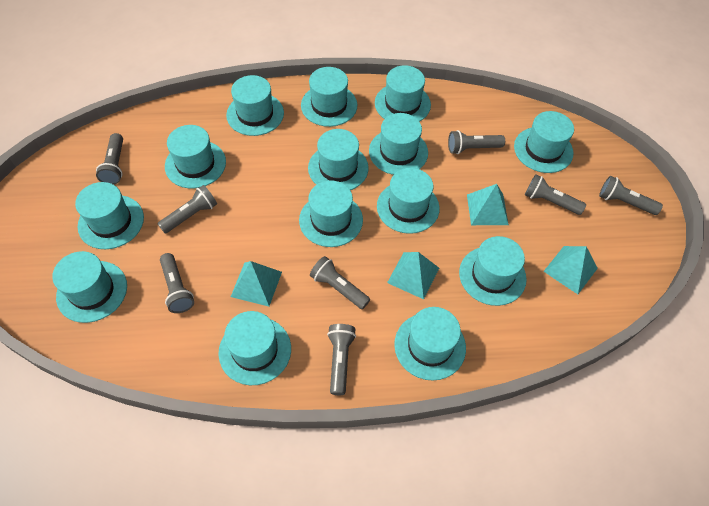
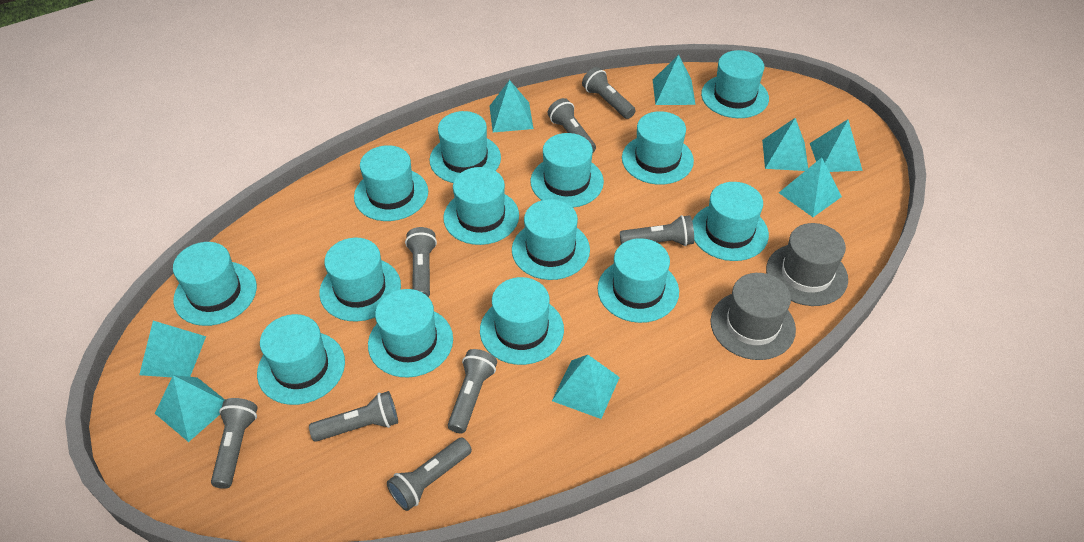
grey hat: none = 0 -> [710,273,796,360] [766,223,848,306] = 2
turquoise pyramid: [231,261,282,306] [387,252,439,299] [467,184,509,225] [544,246,598,294] = 4 -> [139,321,206,377] [155,375,225,442] [490,80,534,132] [552,355,620,419] [653,55,696,105] [762,118,808,171] [779,158,842,217] [810,119,863,172] = 8

